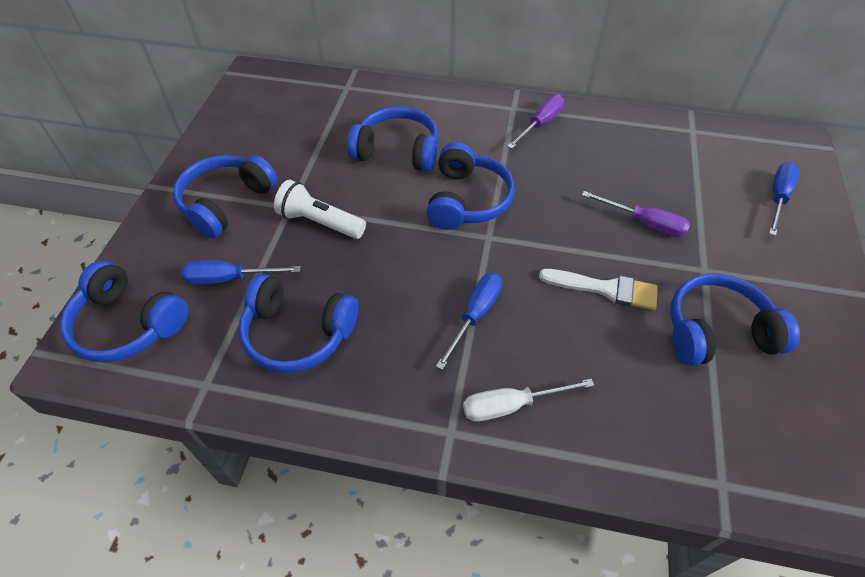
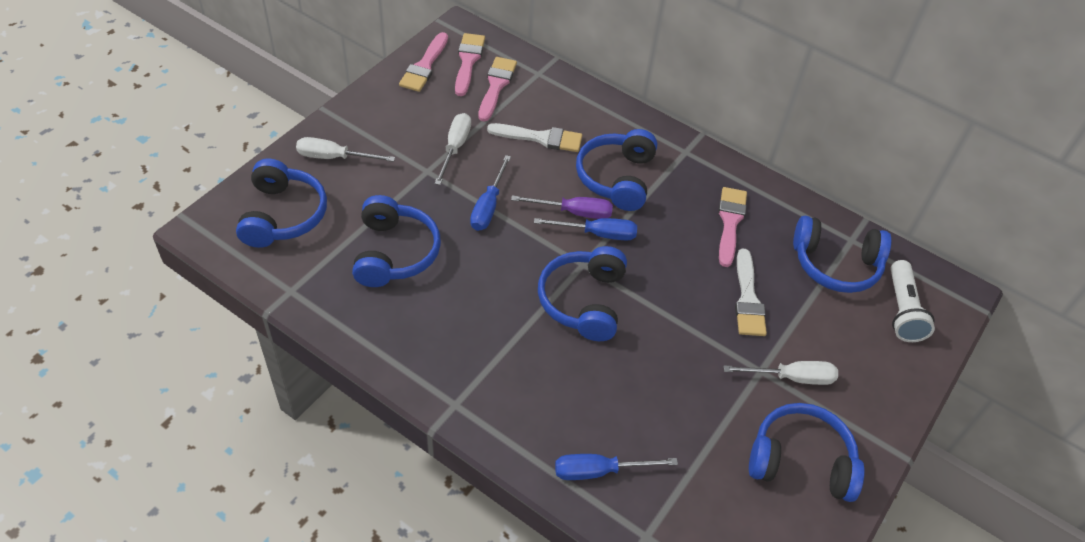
pink brush: none = 0 -> [399,32,448,92] [455,33,485,96] [478,57,517,122] [718,187,747,267] = 4
purple screwdriver: [507,94,564,149] [582,191,690,237] = 2 -> [511,195,613,219] = 1
white brush: [539,269,658,310] = 1 -> [487,123,582,152] [735,249,767,336] = 2
white screwdriver: [463,379,594,422] = 1 -> [296,137,395,162] [435,113,471,185] [723,361,838,385] = 3

